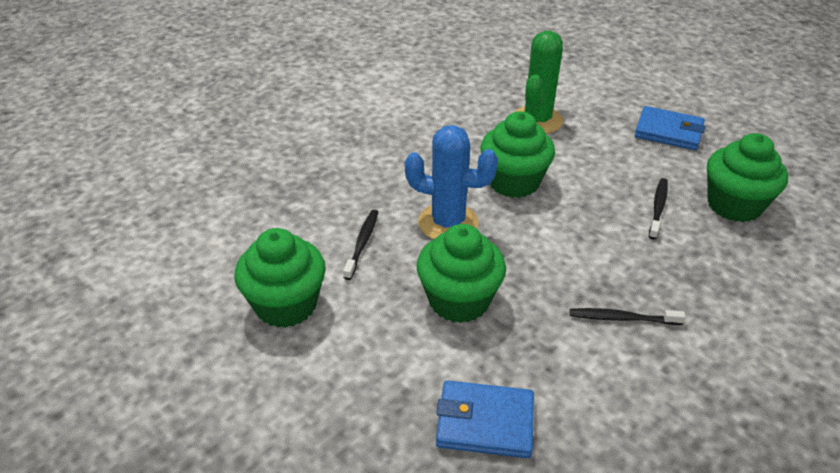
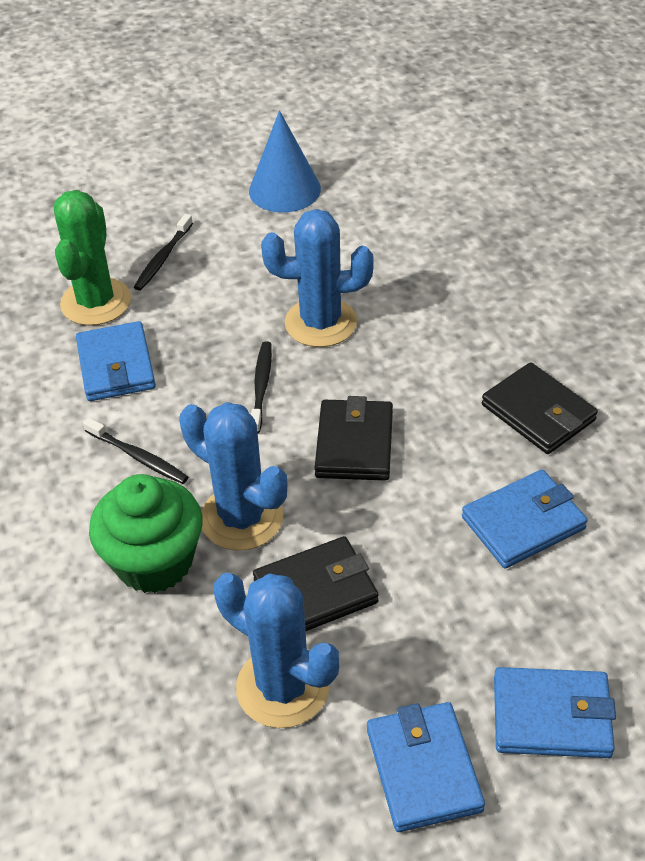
black wallet: none = 0 -> [253,536,379,631] [315,396,393,481] [482,362,598,454] = 3
blue cactus: [405,125,498,239] = 1 -> [179,402,287,550] [214,573,339,728] [261,209,374,347] = 3
blue cone: none = 0 -> [249,110,321,213] = 1
blue wallet: [436,380,534,458] [635,106,705,150] = 2 -> [76,321,156,401] [367,702,485,832] [462,469,588,569] [494,667,616,758] = 4
green cupcake: [235,228,326,328] [416,224,506,323] [480,111,555,198] [707,133,788,222] = 4 -> [89,474,203,593] = 1

